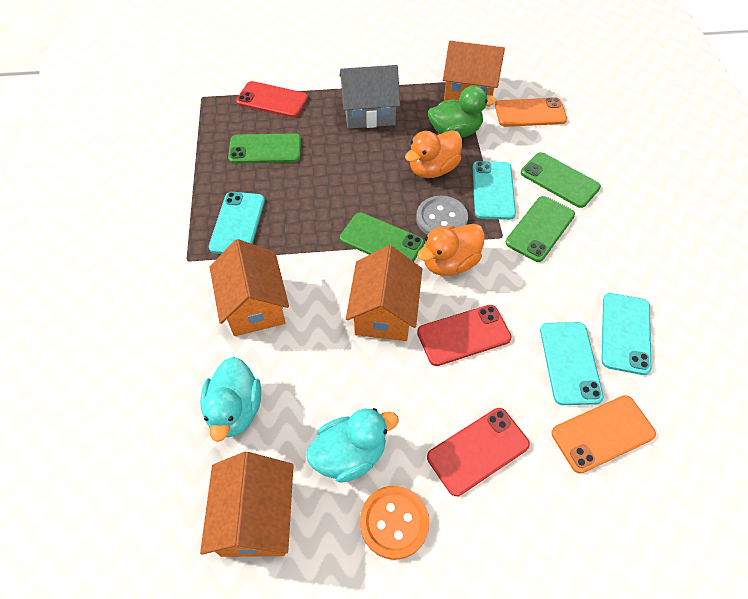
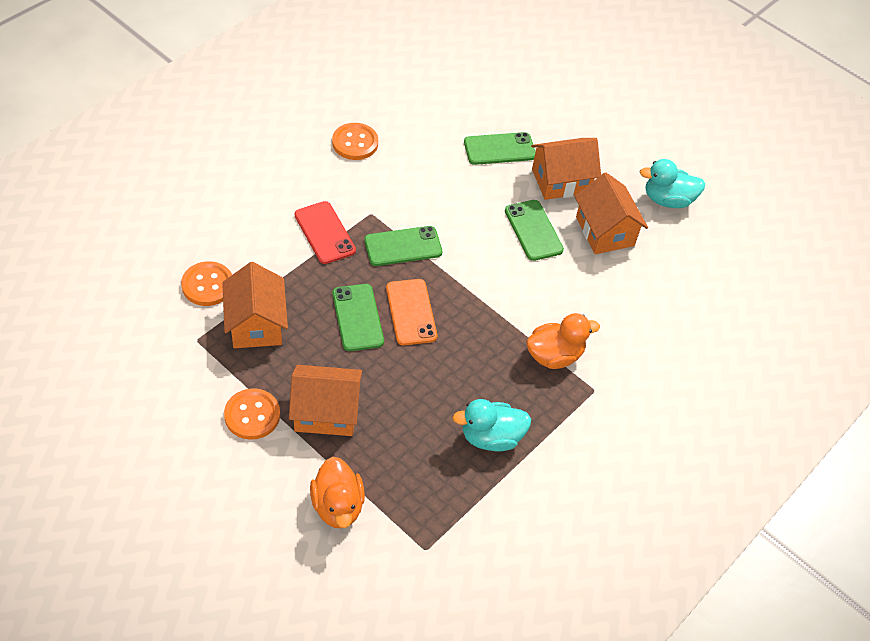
green duck: [428,85,496,138] = 1 -> none = 0
grey button: [416,196,468,235] = 1 -> none = 0
grey house: [339,65,400,129] = 1 -> none = 0
orange button: [360,486,429,560] = 1 -> [181,261,232,306] [224,388,280,440] [332,123,378,160] = 3
orange phone: [495,97,567,127] [551,395,656,474] = 2 -> [386,279,437,345] = 1
red phone: [236,81,308,118] [417,305,512,366] [427,408,530,496] = 3 -> [295,201,356,264] = 1
turquoise phone: [209,192,265,254] [472,161,516,220] [540,322,604,405] [601,293,651,375] = 4 -> none = 0

